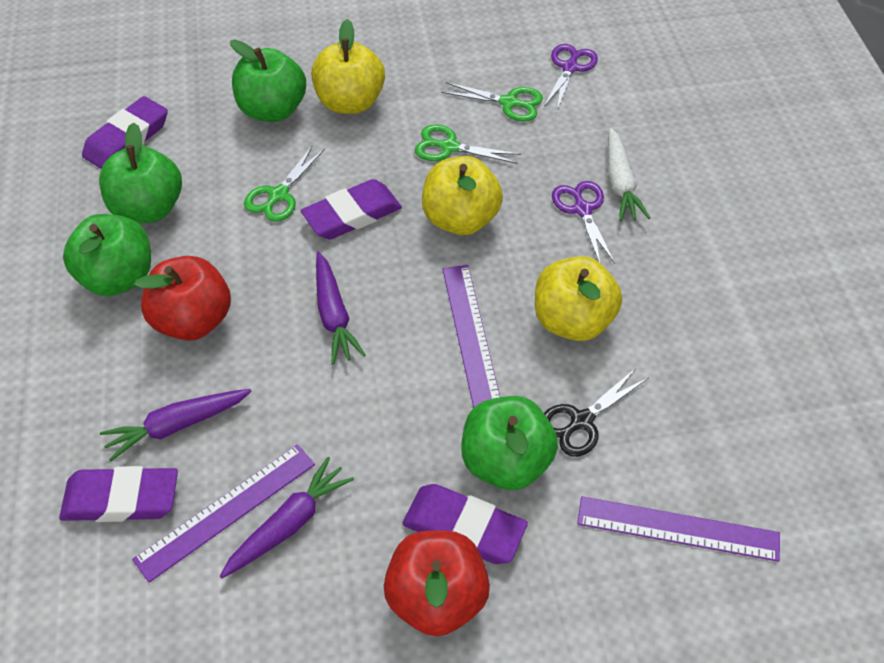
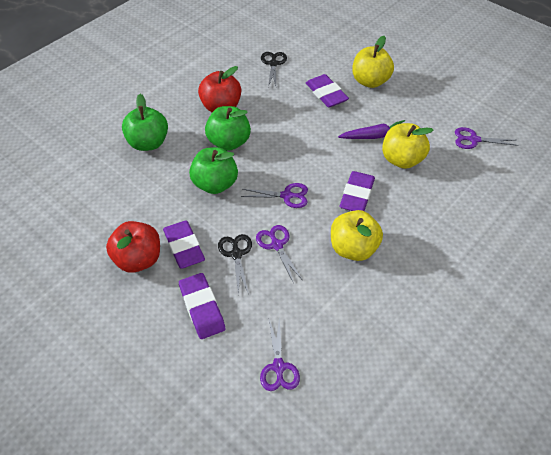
black scissors: [544,368,648,457] = 1 -> [218,234,252,295] [261,52,287,87] = 2
green apple: [63,214,151,296] [99,122,182,223] [230,40,306,122] [461,396,558,490] = 4 -> [122,94,168,151] [189,147,238,194] [205,106,251,151] = 3
green scissors: [244,145,325,222] [415,124,521,164] [441,82,543,122] = 3 -> none = 0
purple carrot: [100,389,252,462] [220,457,354,579] [316,252,366,364] = 3 -> [338,120,405,139] = 1
purple ruler: [132,444,315,582] [443,265,500,408] [577,496,780,562] = 3 -> none = 0
purple scissors: [544,44,598,111] [552,181,615,264] = 2 -> [241,183,308,208] [256,225,302,284] [260,317,300,391] [455,127,518,149] = 4
white carrot: [608,127,650,221] = 1 -> none = 0

